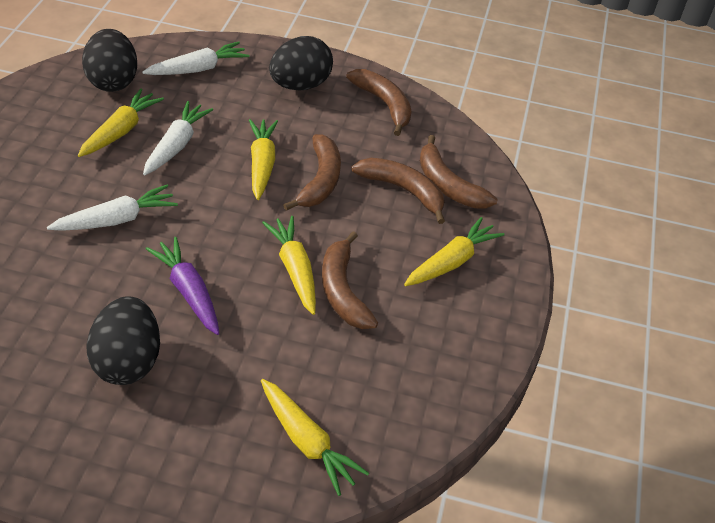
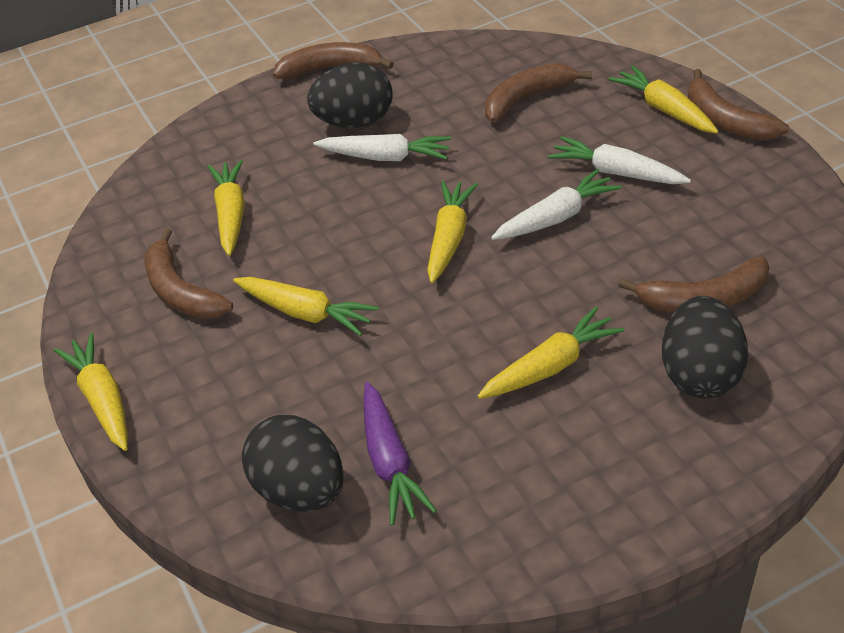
yellow carrot: [78,89,164,157] [249,119,278,200] [261,379,369,496] [262,216,316,315] [404,217,504,286] = 5 -> [54,332,127,451] [208,160,245,256] [233,277,379,336] [427,181,478,284] [478,307,624,399] [609,65,718,134] = 6

